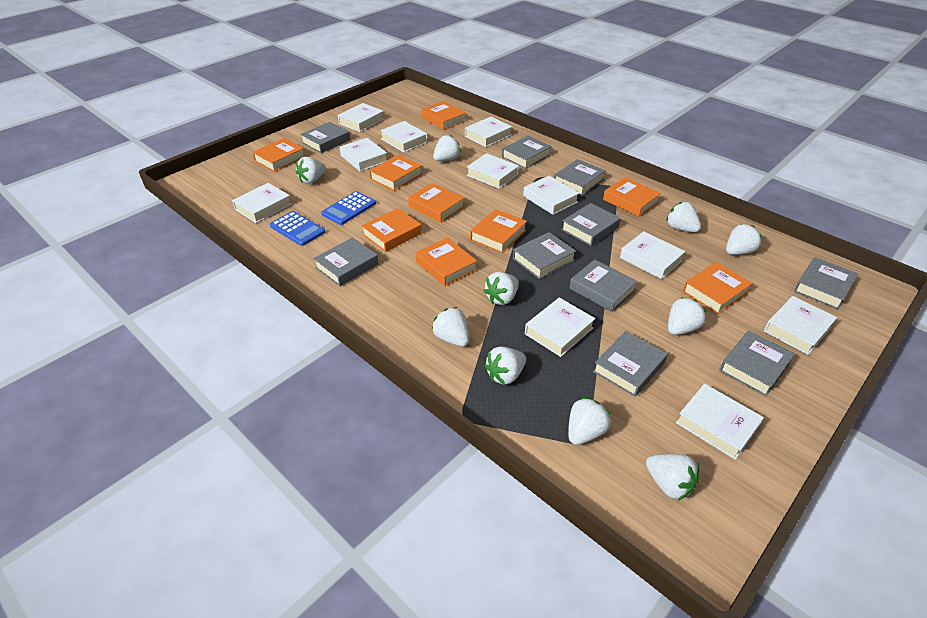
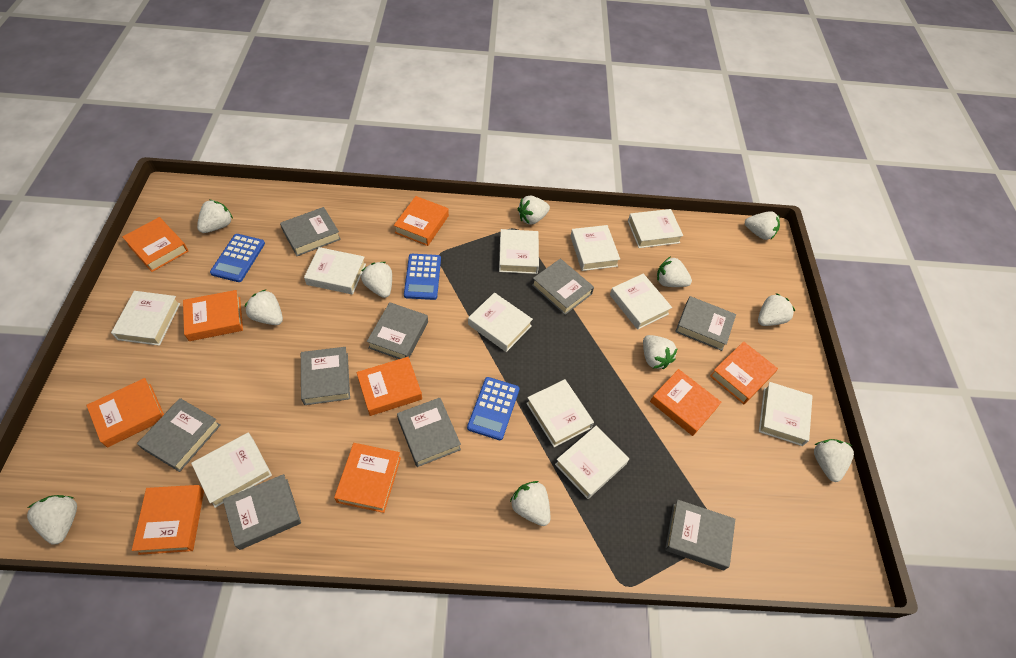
blue calculator: [270,211,325,246] [321,191,376,225] = 2 -> [210,234,265,282] [404,254,441,300] [467,377,519,440] = 3
grey book: [300,122,350,153] [313,238,379,286] [502,136,552,169] [513,232,576,279] [554,159,606,196] [561,203,621,246] [569,260,638,312] [593,331,668,397] [719,331,795,396] [794,257,858,310] = 10 -> [137,398,221,472] [223,474,301,550] [280,207,341,256] [301,347,350,405] [367,302,428,359] [397,398,461,467] [532,259,594,315] [665,500,735,570] [675,296,736,351] = 9
white strawberry: [296,157,326,184] [432,307,469,347] [433,135,461,161] [484,272,519,305] [484,347,526,385] [568,397,611,445] [646,454,699,501] [666,202,701,232] [668,297,707,335] [726,224,762,255] = 10 -> [27,495,77,545] [197,200,233,233] [245,289,283,325] [361,262,392,298] [510,481,550,526] [517,196,550,225] [643,335,678,369] [657,257,692,287] [745,211,780,240] [758,293,795,326] [814,439,854,482] = 11

